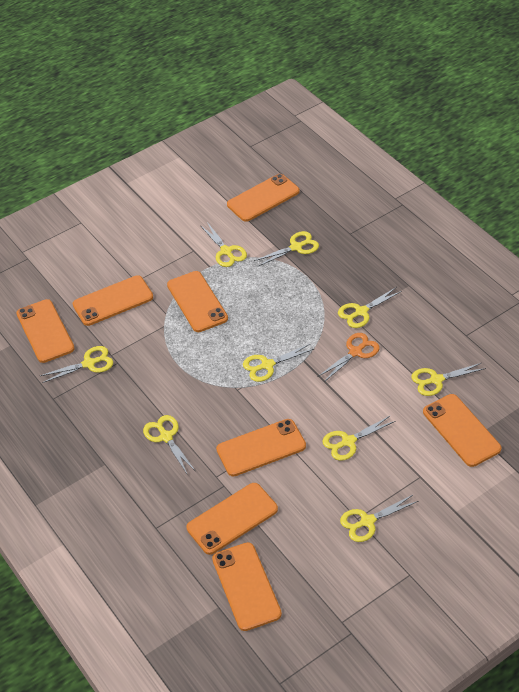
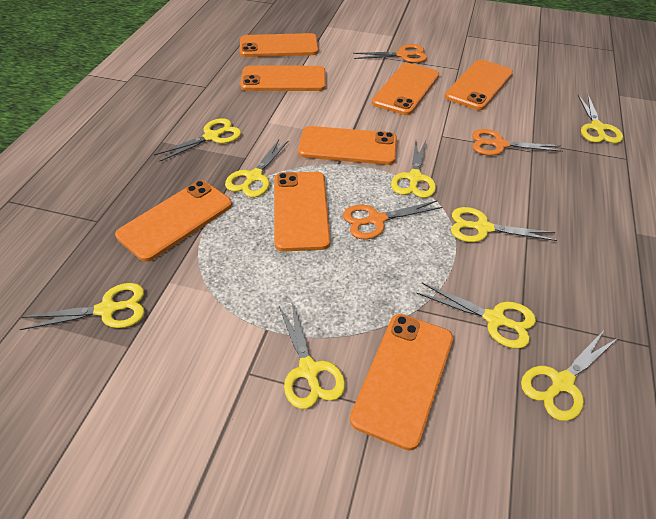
orange scissors: [319,333,380,382] = 1 -> [343,201,443,239] [353,44,427,63] [472,129,563,155] = 3

